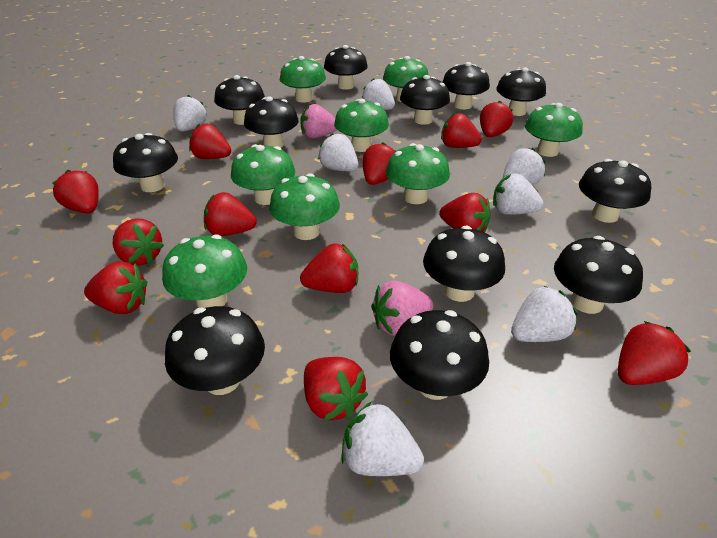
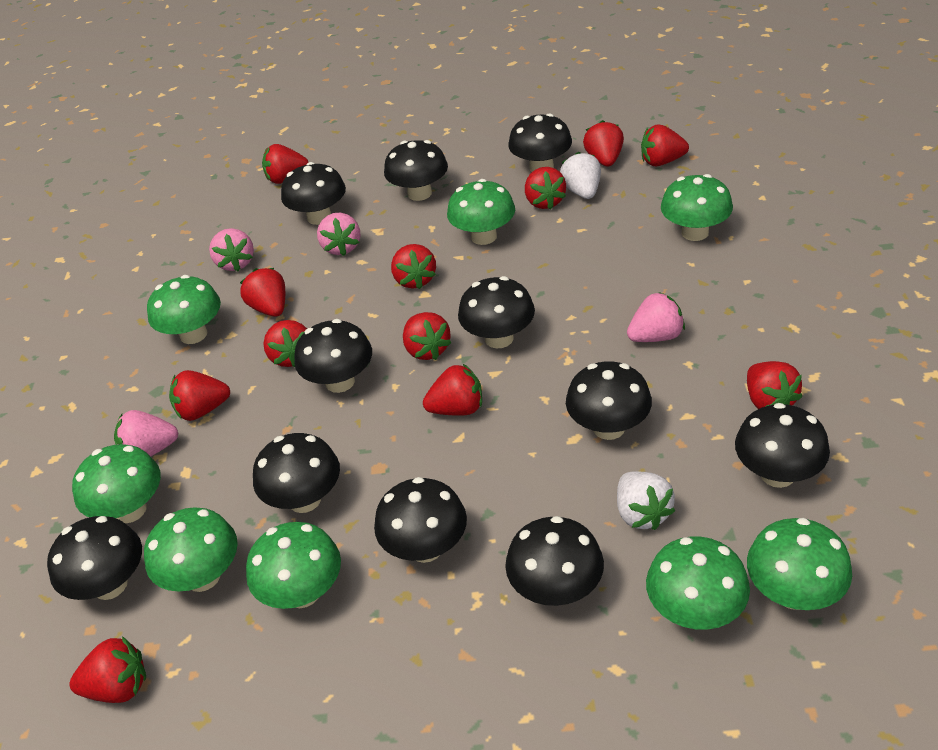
black mushroom: [113,133,178,192] [165,306,265,395] [214,75,265,125] [244,96,299,147] [324,45,368,90] [390,310,489,400] [400,75,450,125] [423,225,505,302] [443,62,490,109] [496,67,546,116] [554,236,643,314] [579,159,651,223] = 12 -> [47,516,142,600] [253,433,340,513] [281,162,346,225] [294,319,372,393] [374,477,467,563] [384,140,448,201] [458,276,535,349] [505,516,604,606] [508,113,572,172] [566,361,652,440] [735,403,830,488] = 11
pink strawberry: [300,104,337,138] [371,281,433,336] = 2 -> [114,410,178,457] [209,228,254,272] [317,213,360,256] [627,292,685,342] = 4
white strawberry: [173,95,207,131] [318,133,358,171] [341,402,424,476] [361,78,395,110] [493,173,543,215] [503,148,546,185] [511,286,577,342] = 7 -> [560,152,601,199] [617,471,675,530] = 2

